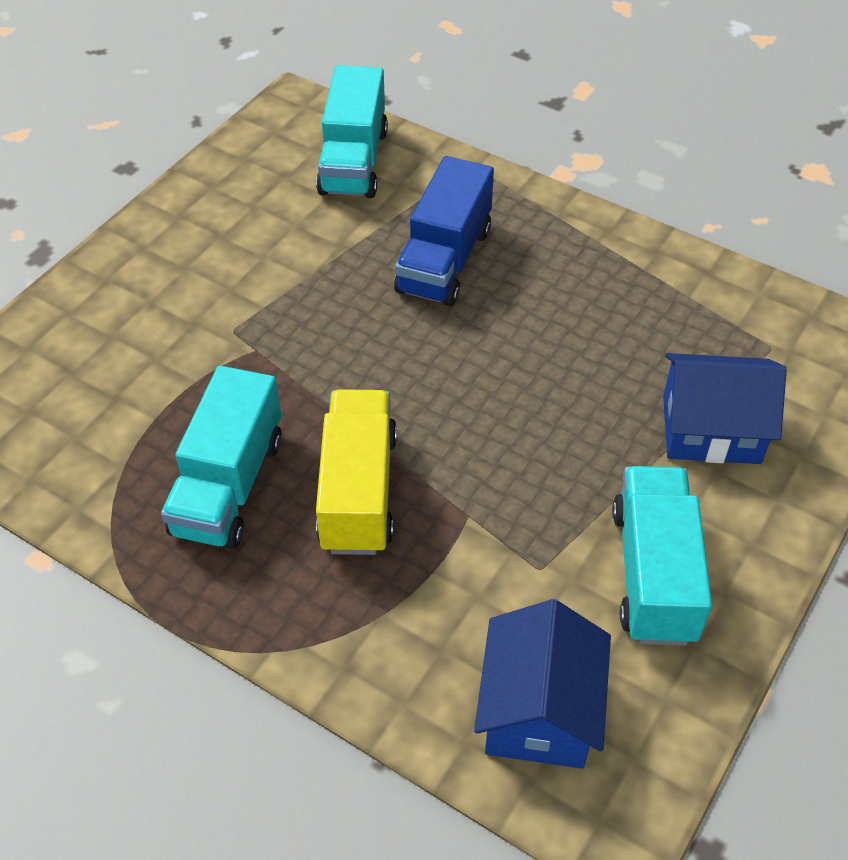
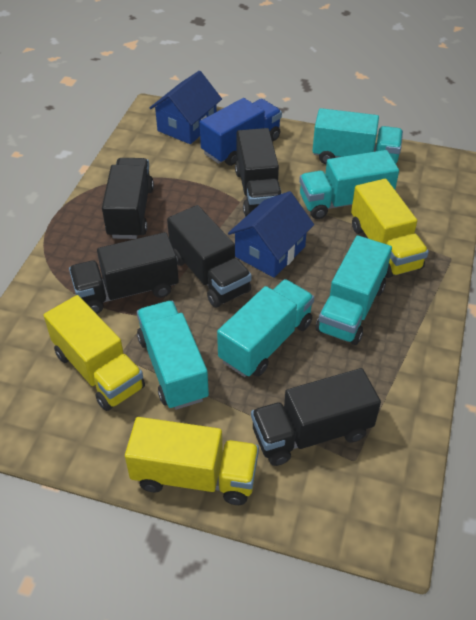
black truck: none = 0 -> [69,232,179,314] [102,158,154,239] [167,205,252,308] [235,128,282,216] [251,368,381,466] = 5
turquoise truck: [161,366,282,549] [316,65,388,198] [612,466,712,646] = 3 -> [137,301,209,410] [217,279,314,377] [299,150,399,219] [312,108,403,164] [316,235,392,345] = 5
yellow truck: [316,389,397,555] = 1 -> [44,295,145,411] [125,417,259,505] [351,179,429,278] = 3

